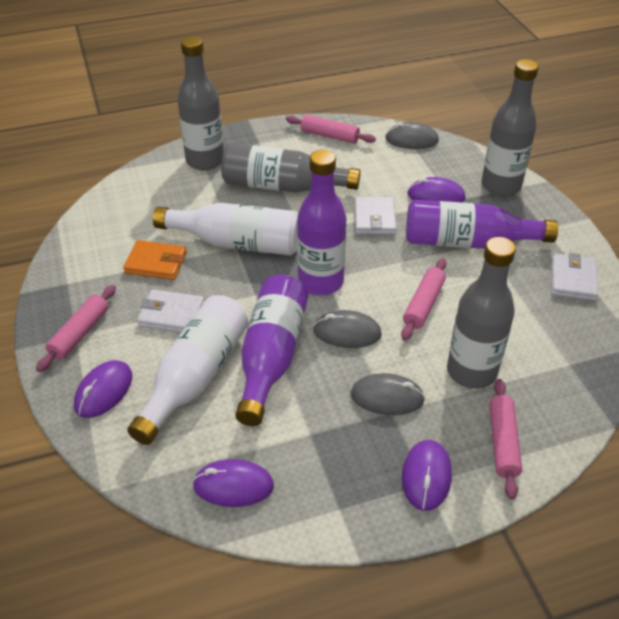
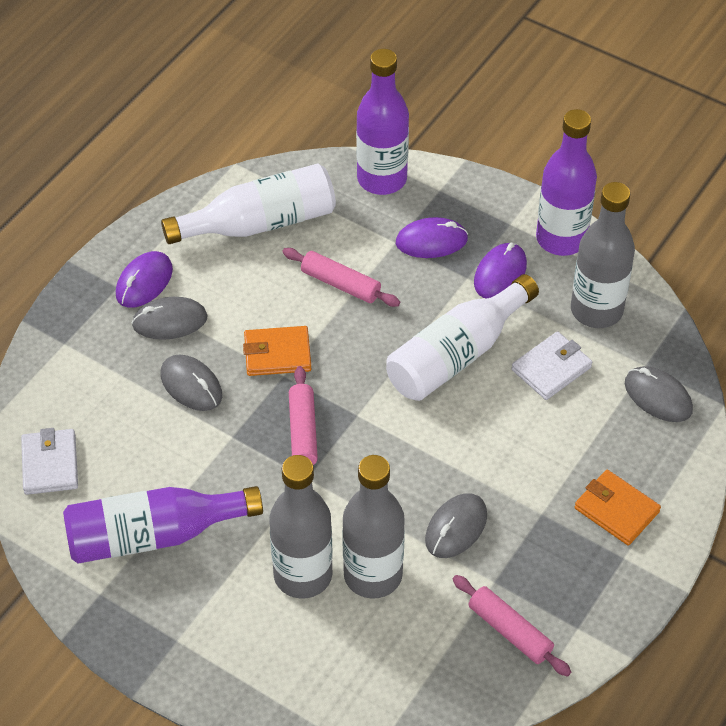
grey bottle: [177,36,224,170] [221,143,360,193] [447,237,516,389] [481,59,539,196] = 4 -> [269,455,333,599] [342,455,405,599] [571,182,635,328] = 3
grey mouse: [313,310,382,348] [351,373,425,415] [385,122,439,149] = 3 -> [132,297,207,340] [160,354,222,411] [425,493,487,558] [625,366,693,422] = 4
orange wallet: [123,240,187,280] = 1 -> [243,326,311,376] [575,470,661,545] = 2
pink rolling pin: [36,285,116,372] [286,114,376,144] [401,259,447,340] [489,379,522,499] = 4 -> [282,248,400,307] [289,366,318,465] [453,575,571,677] = 3
purple mouse: [74,360,132,418] [193,459,274,507] [402,440,452,511] [407,177,466,202] = 4 -> [116,251,173,308] [396,217,468,258] [474,243,527,298] = 3
white wallet: [137,289,204,332] [355,197,397,235] [551,253,598,301] = 3 -> [21,428,78,495] [512,331,592,400] = 2

